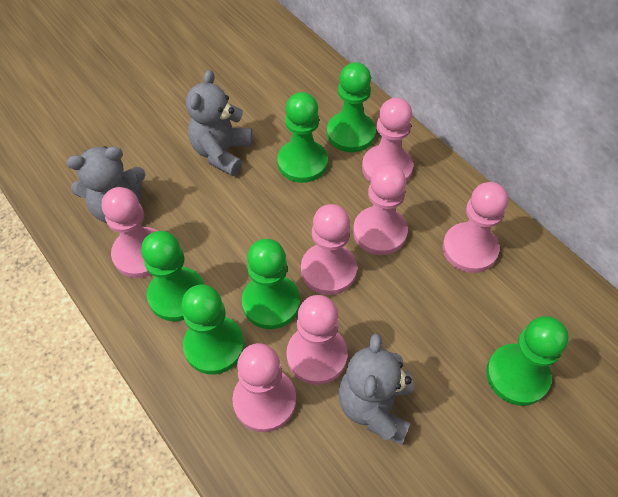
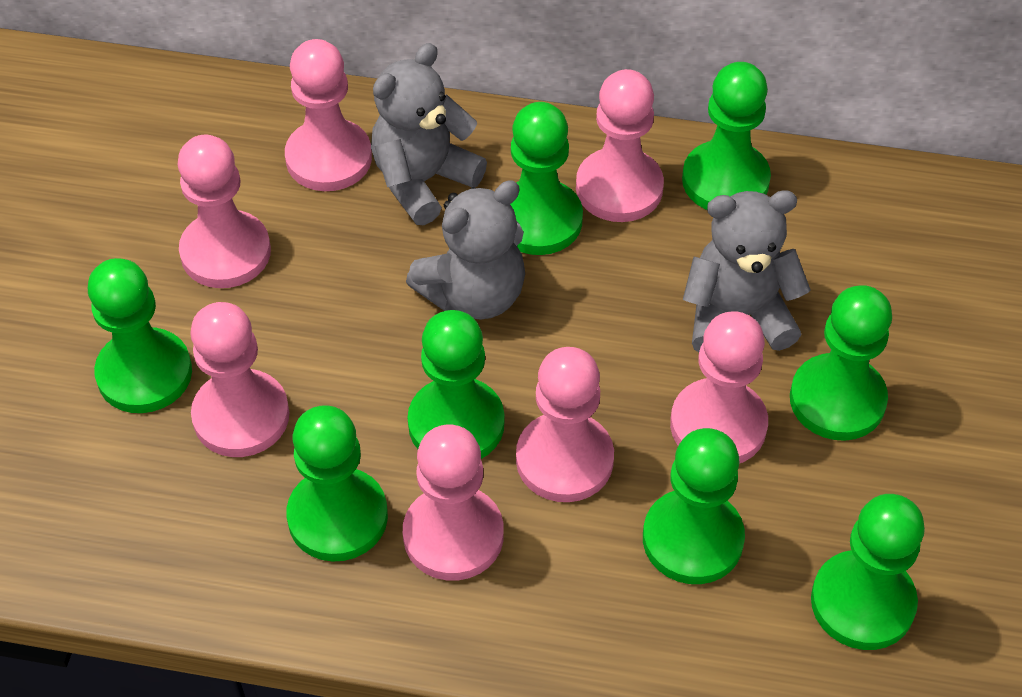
green pawn: [141,231,204,321] [181,284,244,374] [242,239,300,329] [277,92,328,183] [327,62,376,152] [486,316,569,406] = 6 -> [88,258,192,413] [286,405,388,562] [408,310,505,459] [510,102,583,255] [643,428,745,584] [682,62,771,210] [790,285,892,441] [811,494,925,650] = 8

